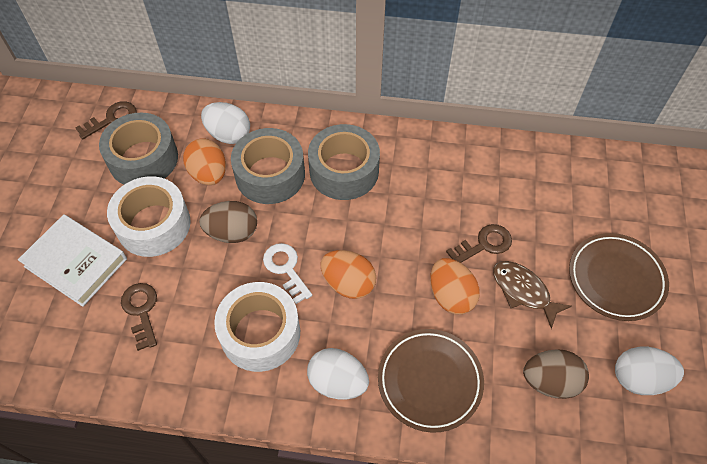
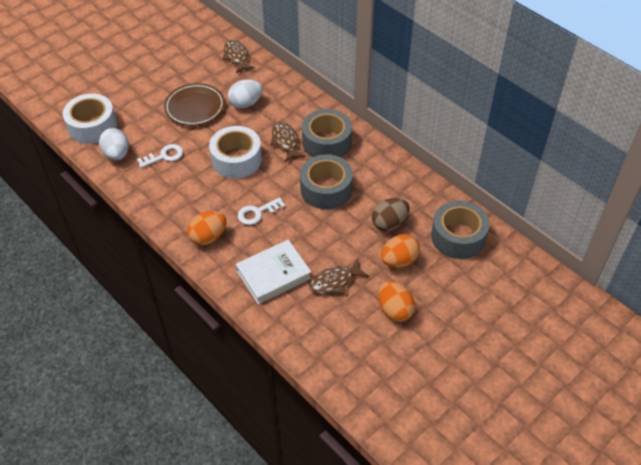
brown egg: [199,201,257,243] [523,349,589,399] = 2 -> [372,198,410,231] = 1
brown fish: [493,261,572,329] = 1 -> [222,40,255,73] [270,122,306,162] [309,259,369,294] = 3
brown key: [76,101,137,139] [121,283,157,351] [446,224,512,263] = 3 -> none = 0
brown plate: [378,329,484,433] [569,233,669,321] = 2 -> [164,83,225,126] = 1
white egg: [201,102,250,144] [307,348,369,400] [615,347,684,395] = 3 -> [99,128,129,161] [228,79,263,109] = 2
white key: [263,243,312,304] = 1 -> [137,144,183,168] [238,197,285,225] = 2

